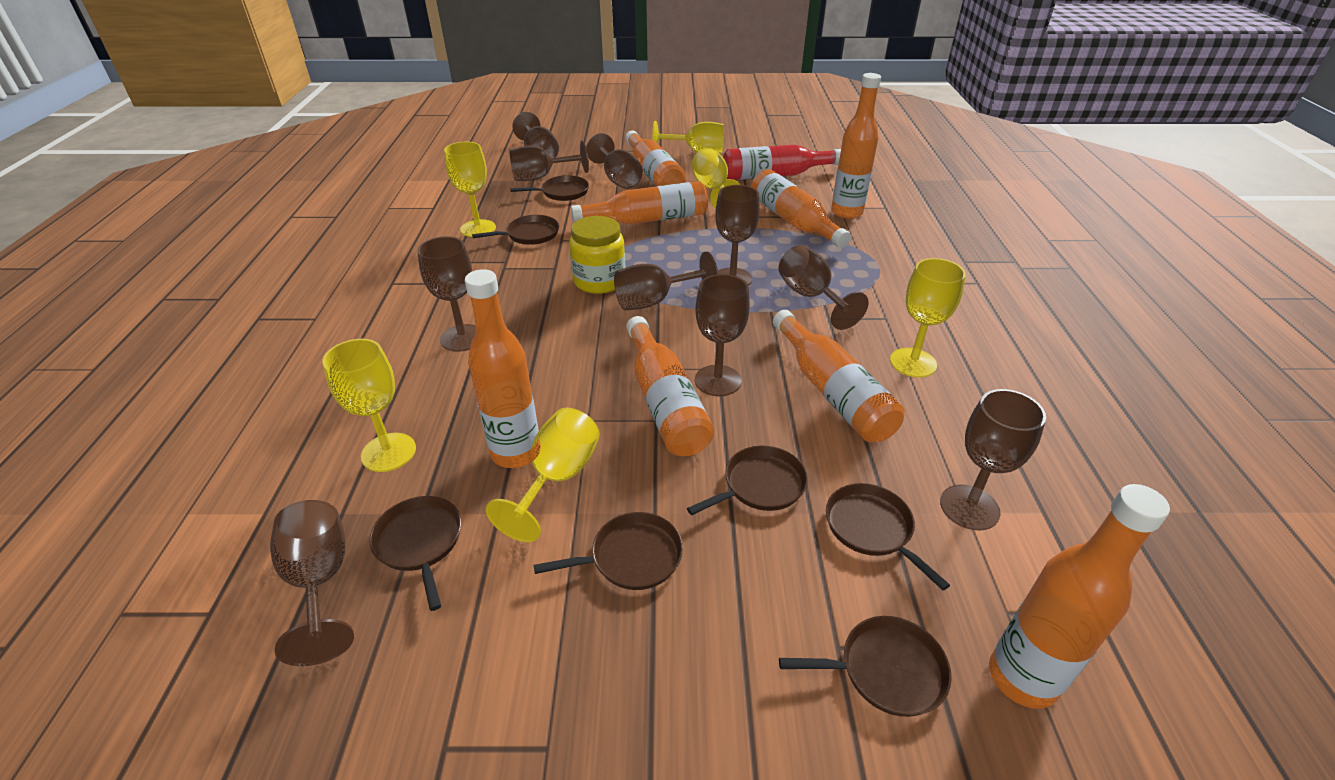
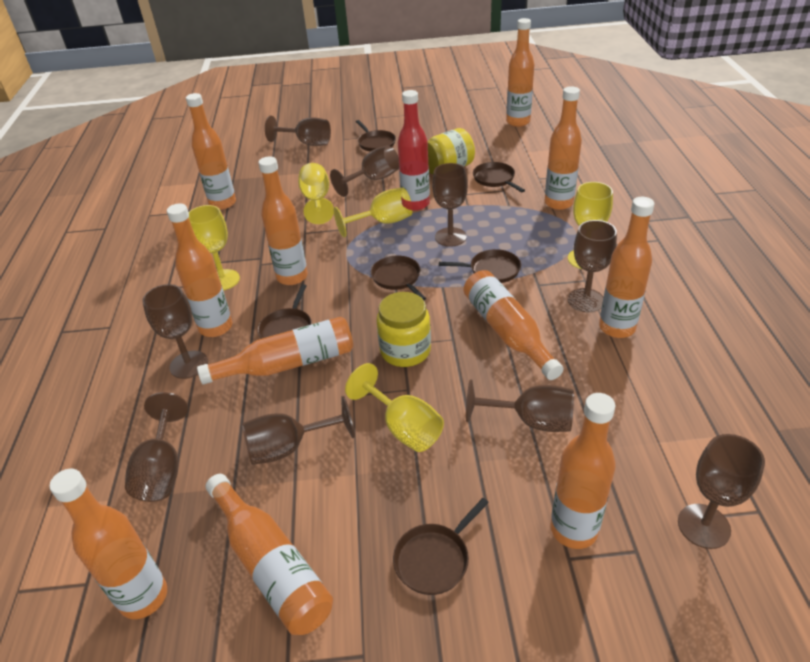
brown goblet: [270,500,354,666] [417,236,476,352] [509,141,589,181] [512,112,559,158] [586,133,643,189] [614,252,718,310] [695,274,750,396] [715,185,760,286] [778,245,869,330] [940,389,1046,531] = 10 -> [125,392,188,502] [142,284,208,379] [242,396,355,465] [265,116,331,146] [330,145,399,197] [432,163,468,247] [466,379,574,432] [568,220,617,312] [678,434,765,549] = 9
brown pan: [369,496,461,611] [472,215,559,245] [510,175,589,201] [534,512,683,590] [687,446,808,515] [779,616,952,717] [826,483,950,590] = 7 -> [258,284,312,339] [356,120,396,152] [371,256,426,300] [393,498,489,595] [439,249,521,283] [473,162,525,192] = 6
orange bottle: [465,269,539,468] [571,181,708,224] [625,130,686,186] [626,316,714,456] [751,169,851,248] [773,310,905,442] [831,73,881,219] [989,484,1170,709] = 8 -> [49,469,167,619] [167,203,232,337] [186,93,236,210] [197,317,353,385] [206,474,333,635] [258,156,308,285] [464,270,563,380] [506,18,534,127] [545,86,582,210] [550,393,616,549] [599,197,654,338] = 11
yellow goblet: [322,339,416,472] [444,142,496,237] [486,408,600,542] [652,121,724,154] [692,148,740,209] [890,258,966,378] = 6 -> [189,205,240,290] [298,163,334,224] [334,188,413,237] [345,363,444,452] [568,182,613,269] = 5
yellow jar: [569,216,626,294] = 1 -> [376,292,431,367] [428,128,475,174] = 2

